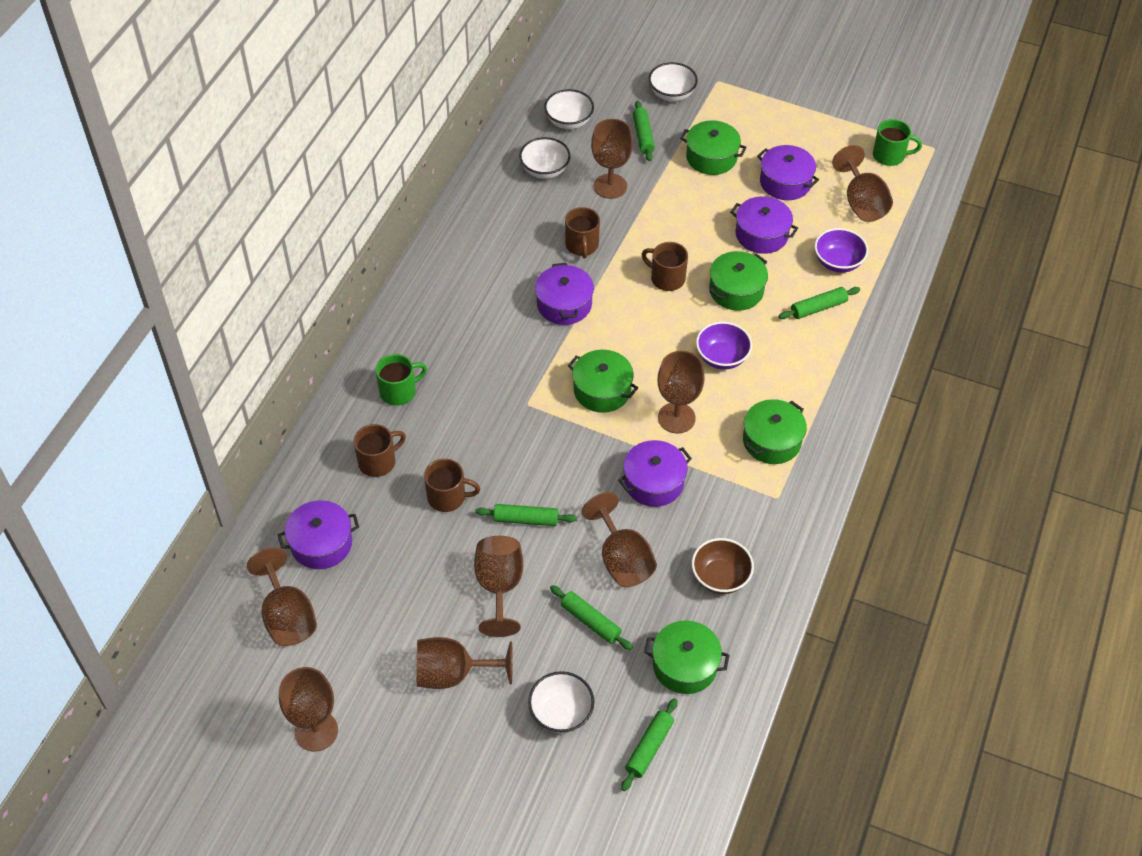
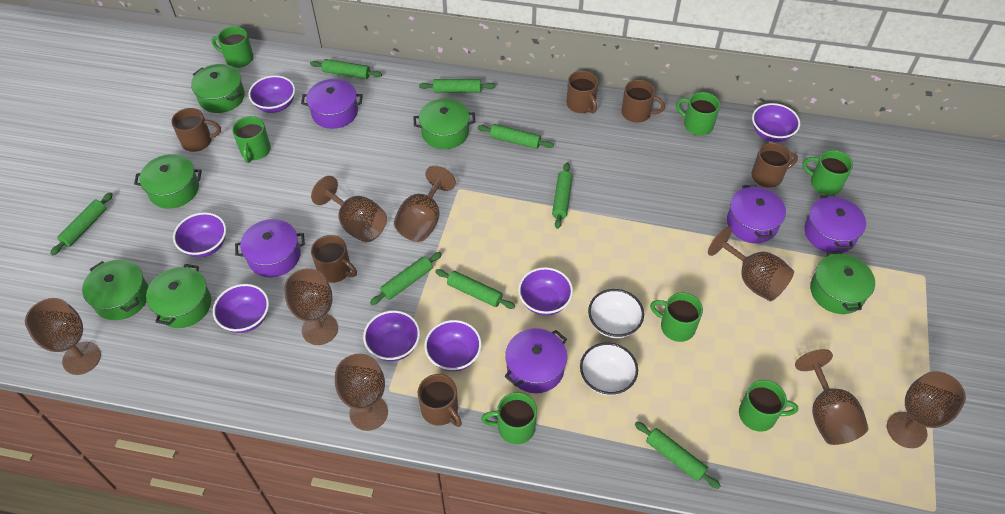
brown bowl: [692,538,754,594] = 1 -> none = 0
brown mug: [354,424,406,477] [424,459,480,512] [565,207,600,259] [642,242,688,291] = 4 -> [171,108,221,152] [311,235,357,283] [418,374,462,427] [566,71,598,113] [621,80,665,123] [751,143,798,188] = 6
green mug: [376,354,427,406] [873,119,922,166] = 2 -> [212,26,254,68] [232,116,271,163] [481,392,537,444] [650,292,703,342] [676,92,720,135] [739,380,798,431] [802,150,853,195] = 7
green pot: [568,350,638,413] [644,620,730,694] [680,120,747,175] [709,251,768,311] [743,399,807,464] = 5 -> [82,260,148,320] [134,154,202,209] [146,264,211,328] [191,64,245,113] [413,98,475,149] [810,251,875,314] = 6
green rolling pin: [475,504,577,526] [550,585,633,650] [621,698,677,791] [633,101,655,161] [779,287,860,319] = 5 -> [50,192,113,255] [310,59,382,79] [370,252,442,305] [419,79,495,93] [435,269,515,309] [478,124,554,149] [552,163,573,229] [635,422,721,489] = 8
purple bowl: [696,322,752,370] [814,228,868,273] = 2 -> [173,212,226,257] [213,284,269,333] [248,75,295,113] [363,310,420,361] [424,320,482,372] [518,267,573,316] [752,103,800,142] = 7
white bowl: [519,137,571,179] [528,671,594,733] [544,89,594,129] [649,62,698,101] = 4 -> [580,342,638,396] [588,289,644,338] = 2

